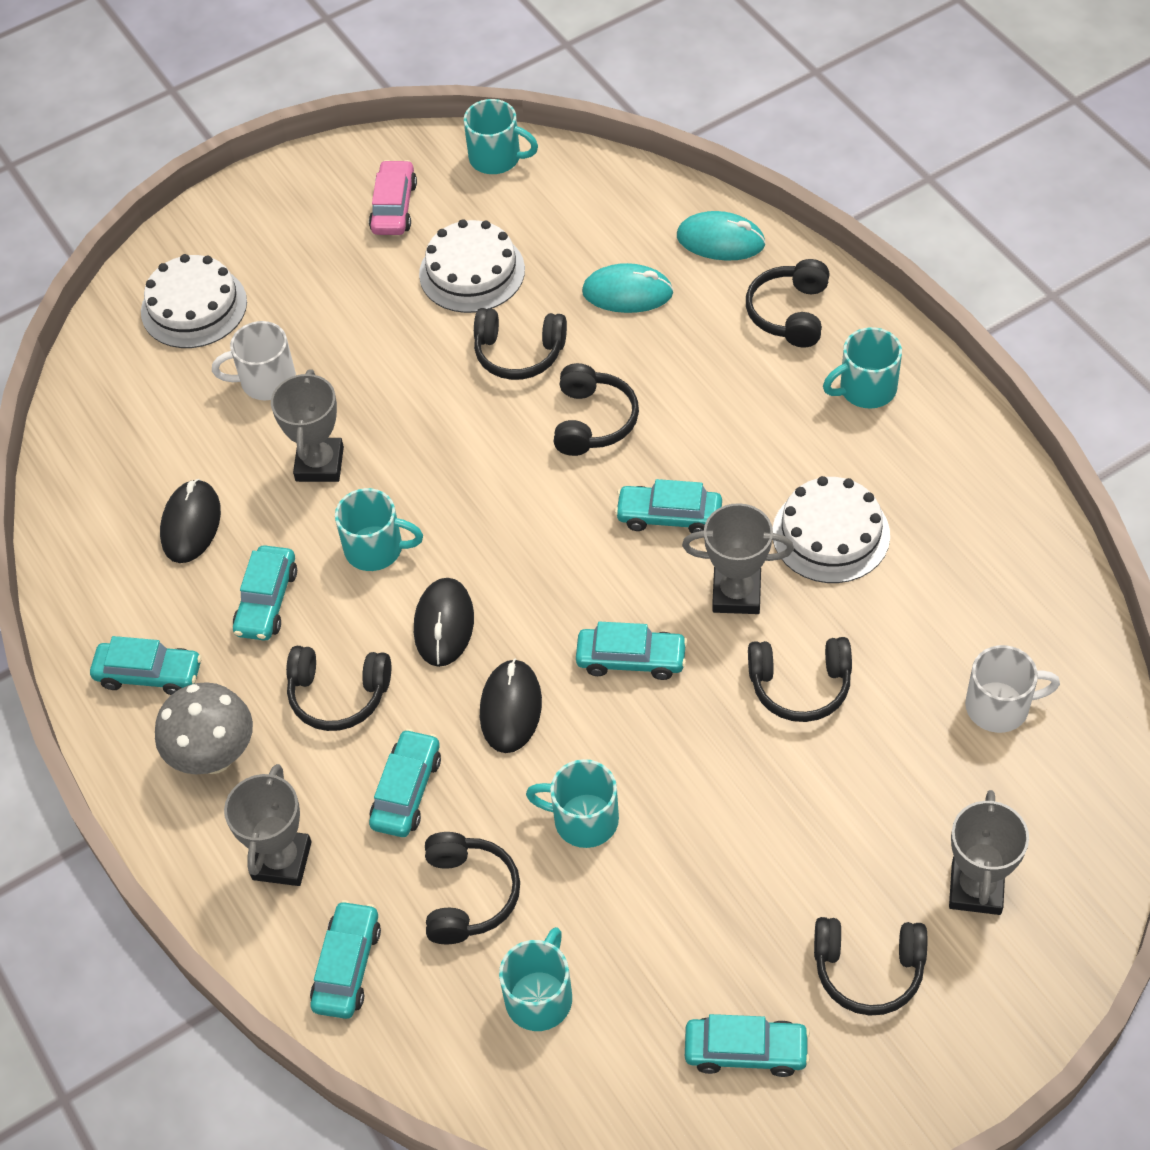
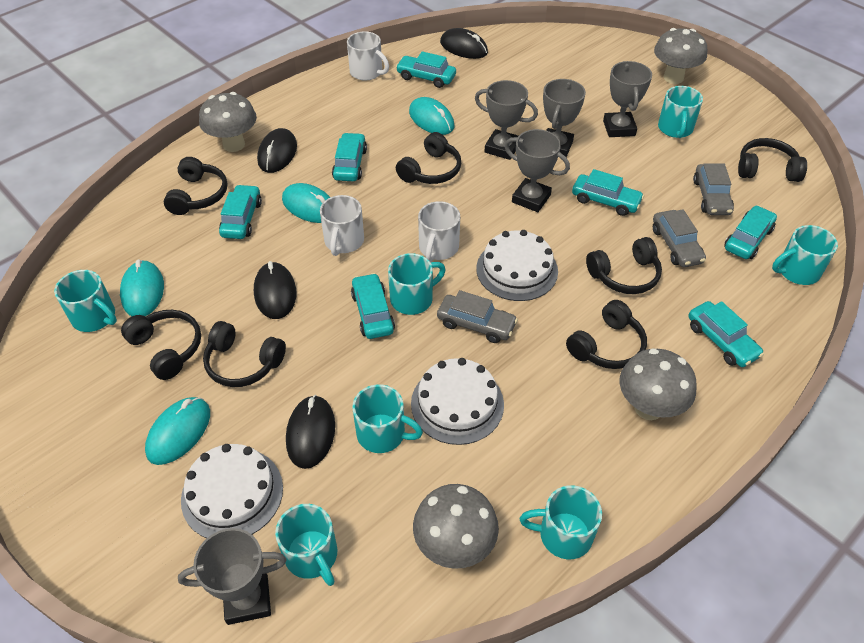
black mouse: [160,479,221,563] [414,578,474,667] [480,658,542,753] = 3 -> [254,261,297,319] [257,128,297,173] [286,395,335,469] [440,28,488,59] = 4
grey car: none = 0 -> [437,290,518,343] [653,209,706,267] [693,163,734,215] = 3
grey mushroom: [155,682,253,774] = 1 -> [199,92,257,152] [413,484,499,569] [620,348,697,420] [654,28,707,84] = 4
grey trophy: [224,764,312,886] [271,370,344,482] [682,503,794,614] [949,790,1029,915] = 4 -> [178,528,287,625] [475,80,538,160] [504,129,570,212] [543,79,586,157] [603,61,652,137] = 5
pink car: [369,160,417,235] = 1 -> none = 0
turquoise mouse: [582,263,674,313] [677,211,766,261] = 2 -> [120,260,164,316] [145,397,210,465] [282,183,330,223] [409,97,454,135] = 4
turquoise mug: [335,488,423,571] [464,99,538,174] [499,927,572,1031] [526,759,619,848] [823,327,902,409] = 5 -> [54,270,117,332] [275,504,337,586] [352,385,423,453] [388,253,446,315] [520,485,602,559] [658,86,703,138] [772,225,838,285] = 7
white mug: [212,321,296,400] [965,645,1060,733] = 2 -> [320,195,364,256] [347,31,389,81] [418,201,460,262] = 3

